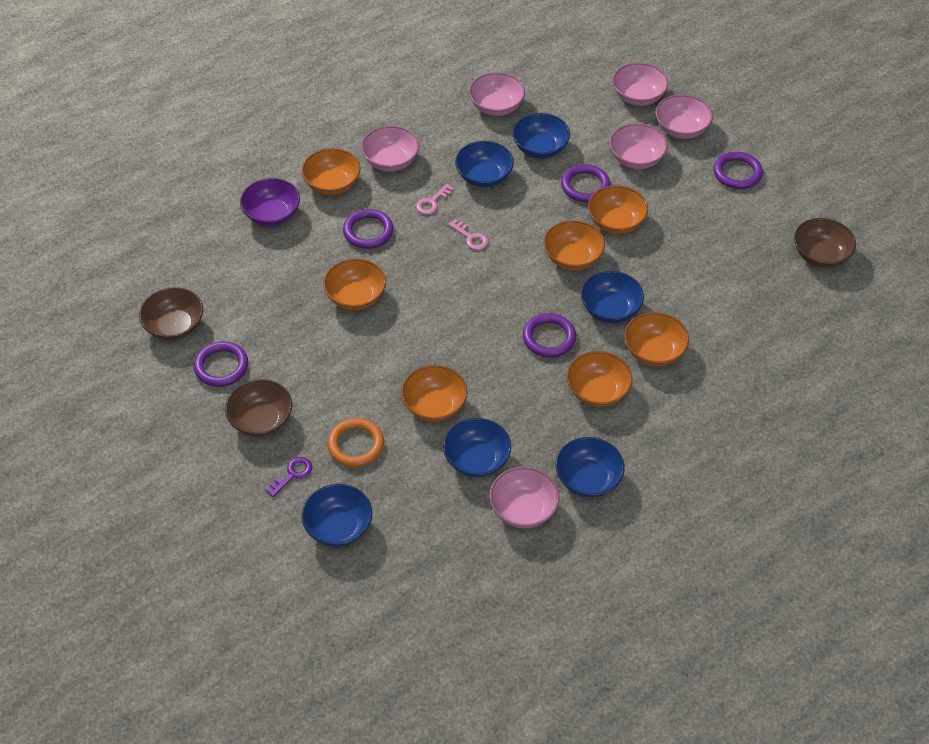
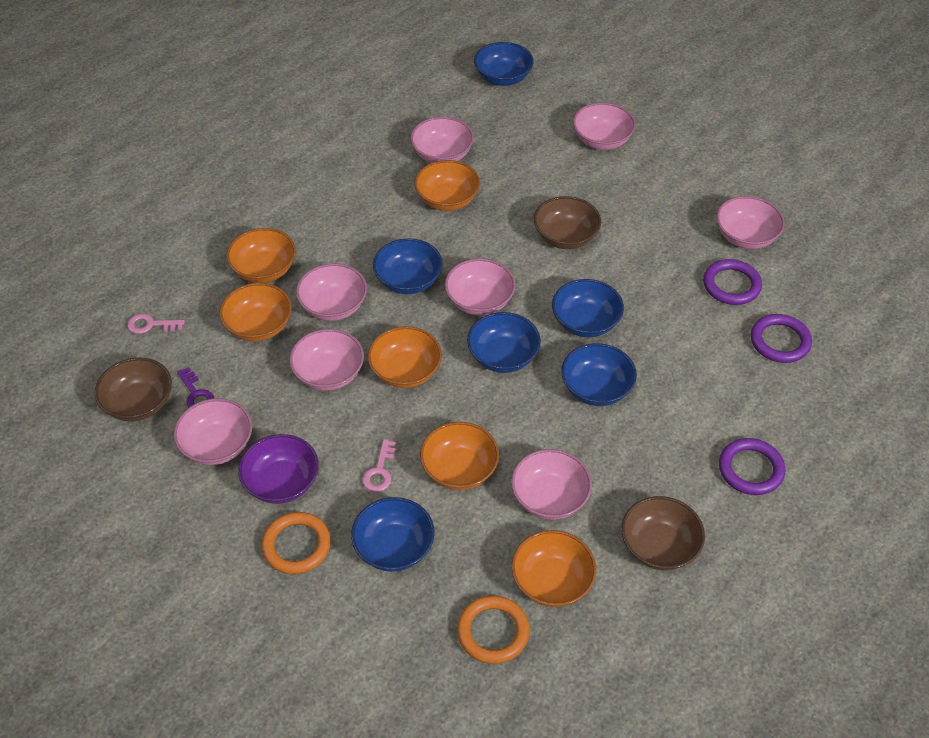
orange bowl: [301,148,360,195] [323,259,386,310] [401,365,468,422] [544,220,605,270] [567,351,633,407] [588,185,648,234] [624,312,689,366] = 7 -> [219,283,292,342] [226,228,296,283] [368,326,442,388] [414,160,480,211] [420,422,499,490] [511,530,596,607] = 6
orange ring: [327,418,384,467] = 1 -> [261,512,331,574] [457,596,530,664] = 2
pink bowl: [361,126,419,172] [469,72,525,116] [489,466,559,529] [610,123,668,169] [612,62,668,106] [656,94,713,139] = 6 -> [174,398,252,465] [289,329,364,391] [296,263,367,321] [410,117,474,163] [445,258,516,316] [511,449,592,520] [573,103,636,150] [716,196,785,249] = 8
purple ring: [194,341,248,387] [343,209,394,249] [523,313,576,358] [561,164,610,202] [713,152,763,189] = 5 -> [703,259,762,305] [719,438,786,495] [751,314,812,363] = 3

